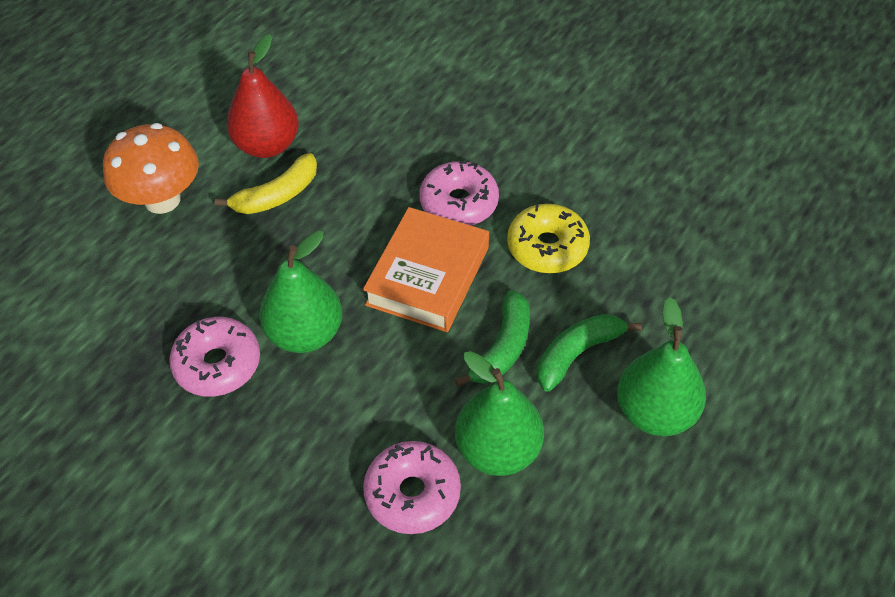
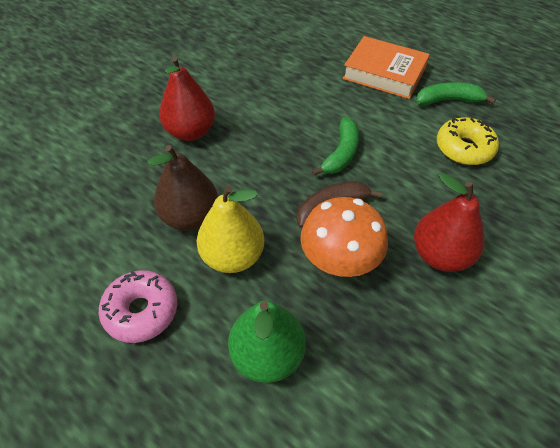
brown banana: none = 0 -> [297,182,382,228] = 1
brown pear: none = 0 -> [147,145,218,230] = 1
green pear: [259,230,342,353] [455,351,544,476] [617,297,706,436] = 3 -> [228,300,306,383] = 1
pink donut: [169,317,260,397] [363,441,461,534] [420,161,499,226] = 3 -> [99,270,178,343] = 1
red pear: [227,34,299,158] = 1 -> [159,56,215,141] [414,173,485,272] = 2
yellow banana: [215,153,317,214] = 1 -> none = 0
yellow pear: none = 0 -> [197,186,264,273] = 1

